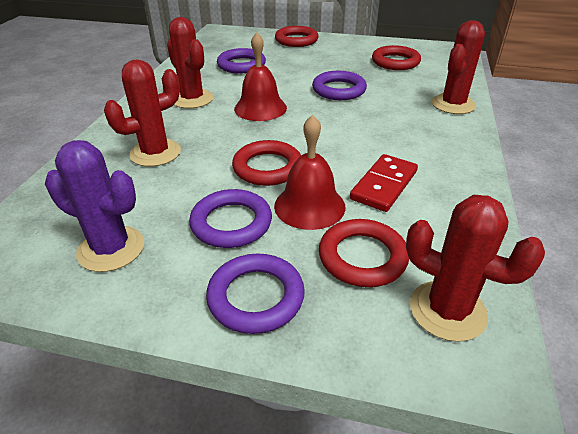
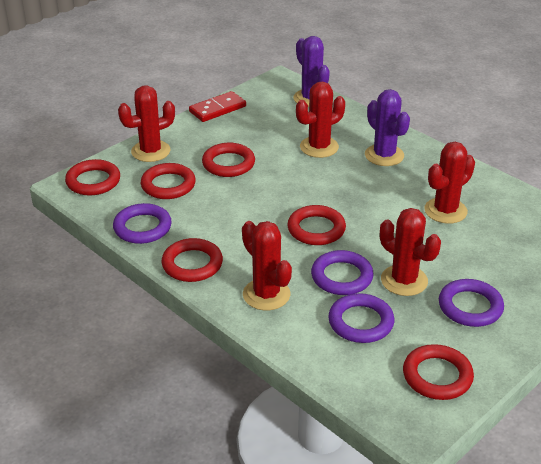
purple cactus: [45,140,144,272] = 1 -> [293,36,330,107] [365,89,410,166] = 2
red bell: [234,32,287,121] [274,114,346,230] = 2 -> none = 0
red cactus: [104,59,181,167] [167,17,213,108] [406,195,545,342] [432,20,485,114] = 4 -> [118,85,175,162] [242,221,292,310] [296,81,345,158] [380,208,441,296] [424,142,475,224] = 5
red ring: [232,140,301,186] [275,26,319,47] [319,219,409,287] [372,45,421,70] = 4 -> [65,159,120,196] [141,163,196,199] [161,238,223,282] [202,143,255,177] [287,205,346,245] [403,344,474,400] = 6

